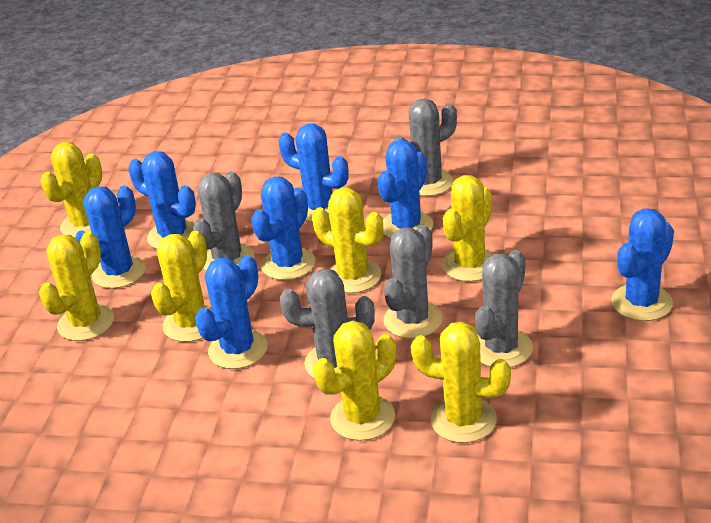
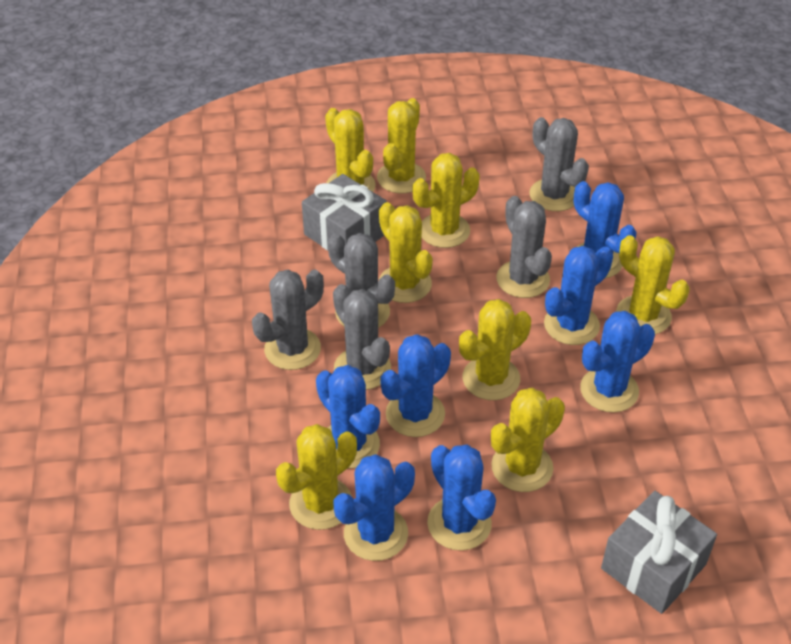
grey gift: none = 0 -> [302,174,387,250] [601,491,717,614] = 2
yellow cactus: [39,232,114,341] [40,142,102,238] [151,231,212,342] [312,187,384,293] [314,321,396,441] [411,321,511,443] [442,175,494,282] = 7 -> [276,424,357,530] [325,108,376,192] [377,98,426,193] [379,202,433,303] [412,153,480,248] [459,299,531,400] [491,388,565,492] [616,235,689,334] = 8

